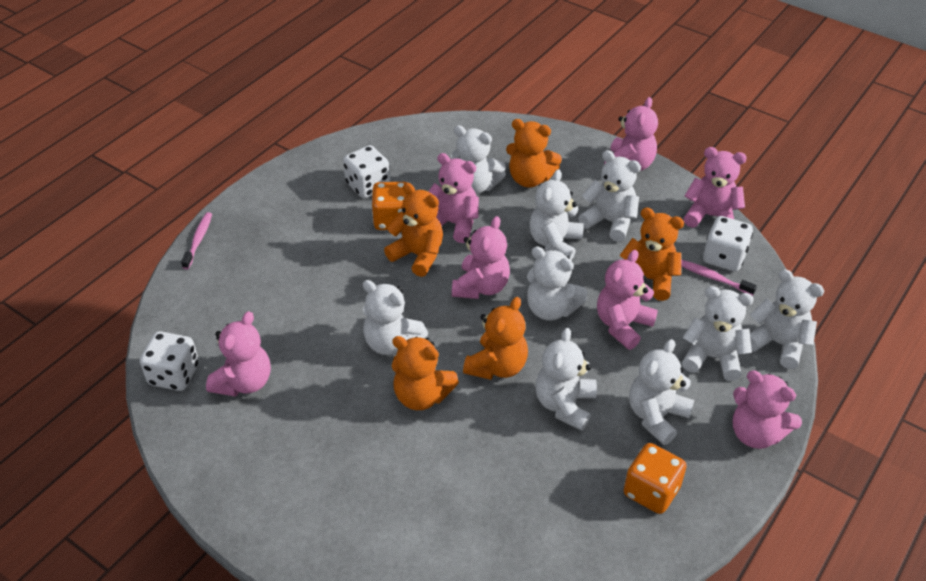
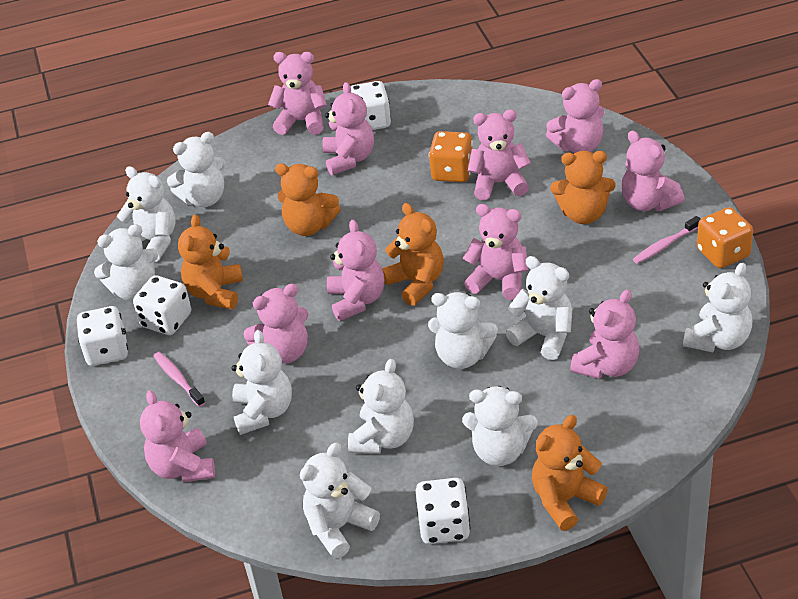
pink teddy bear: [206,311,271,397] [428,153,479,243] [452,216,510,299] [597,250,658,350] [604,97,658,171] [683,147,747,228] [733,370,802,449] = 7 -> [140,390,215,482] [243,284,309,364] [268,52,327,135] [322,82,374,175] [327,220,384,321] [463,204,529,300] [468,110,531,200] [546,79,605,153] [570,289,640,379] [622,130,684,211] = 10
white dice: [140,331,199,391] [343,145,390,198] [703,216,753,272] = 3 -> [77,306,128,366] [133,275,191,335] [350,81,391,130] [416,478,470,544] = 4
white teddy bear: [363,280,428,355] [451,125,506,194] [527,246,587,321] [529,169,584,260] [535,328,597,431] [578,150,641,242] [629,339,694,445] [682,286,754,381] [750,269,824,369] = 9 -> [94,224,158,301] [117,166,176,262] [167,132,225,207] [232,330,292,435] [300,443,380,558] [348,359,414,454] [428,292,498,369] [462,386,538,466] [506,256,573,360] [683,262,752,352] = 10

